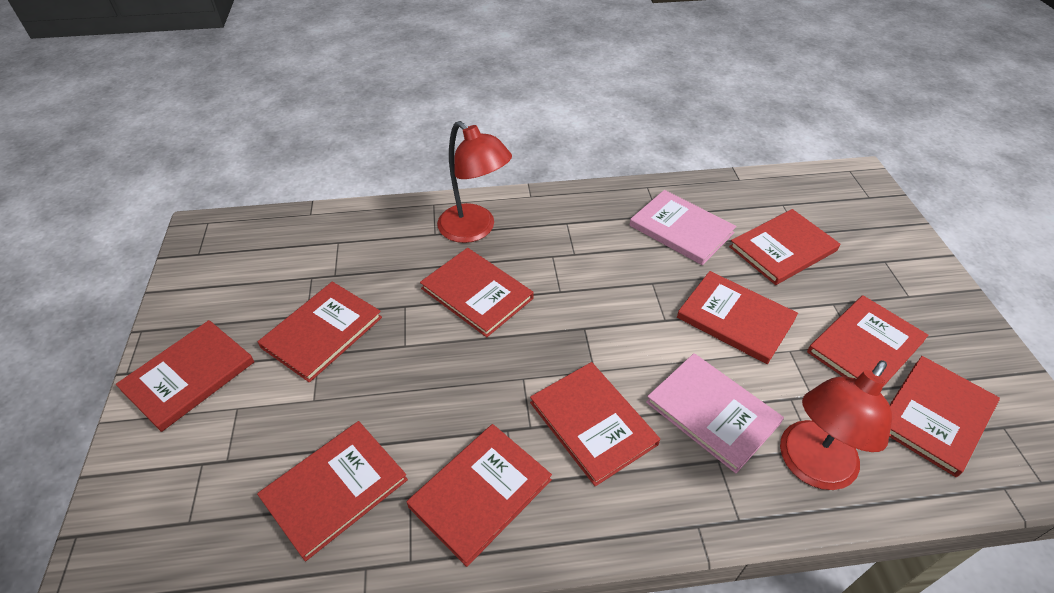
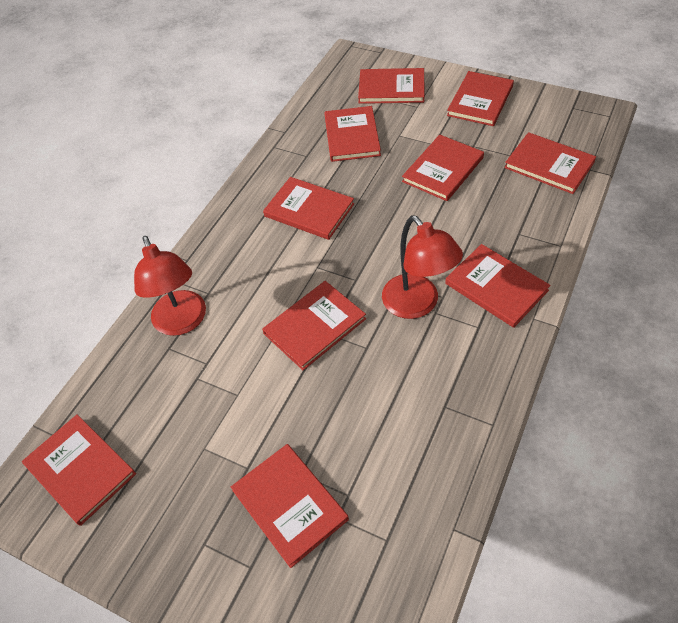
pink book: [630,190,737,265] [646,353,784,473] = 2 -> none = 0

